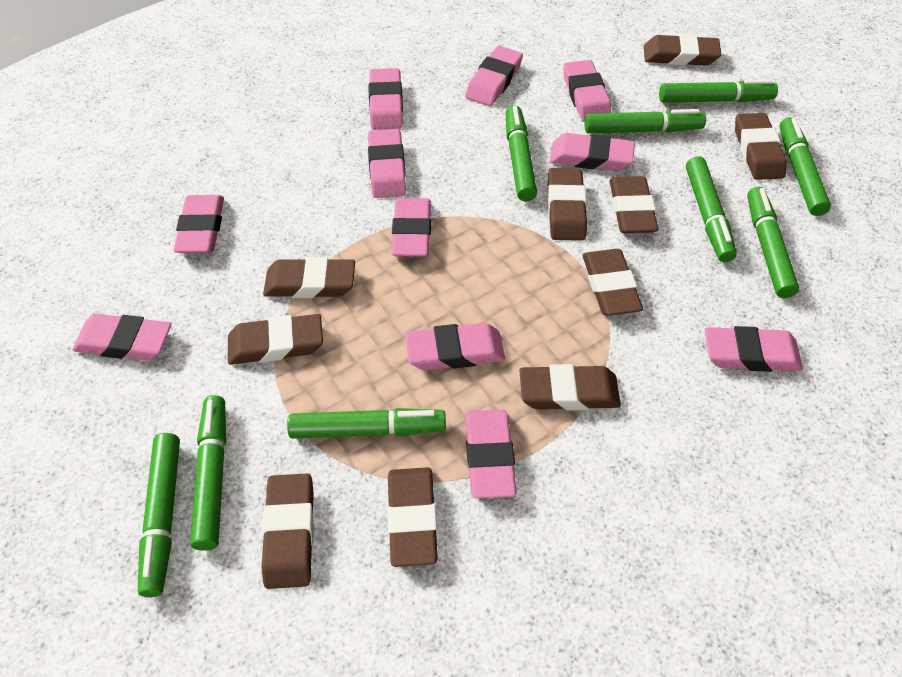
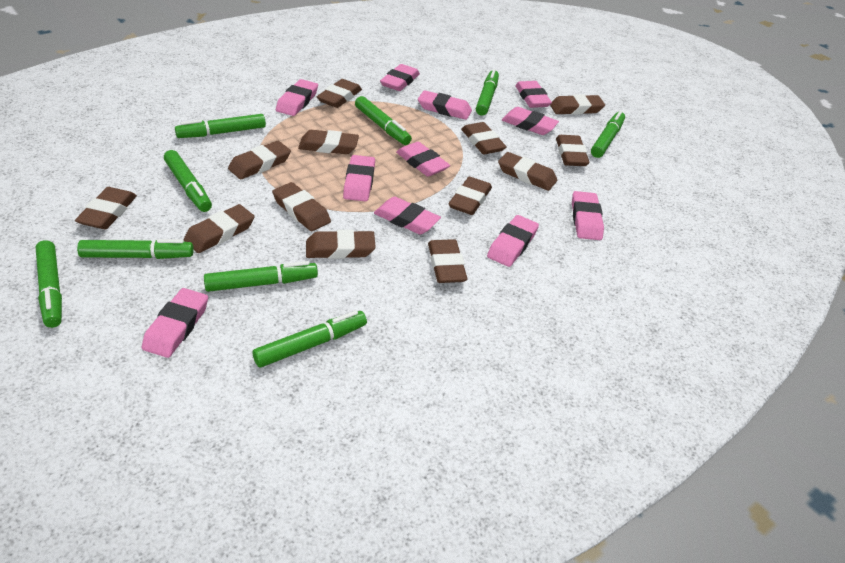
brown eraser: [228,314,323,365] [261,474,314,589] [263,257,355,298] [387,467,438,567] [519,364,621,410] [548,168,587,241] [583,249,643,315] [610,176,659,233] [644,34,721,66] [735,113,787,180] = 10 -> [75,187,137,229] [184,204,254,253] [228,141,291,179] [272,182,331,231] [298,130,359,154] [306,230,376,259] [317,79,362,108] [428,239,467,283] [448,177,492,215] [461,122,507,154] [498,152,557,191] [550,94,605,115] [556,135,590,166] = 13

